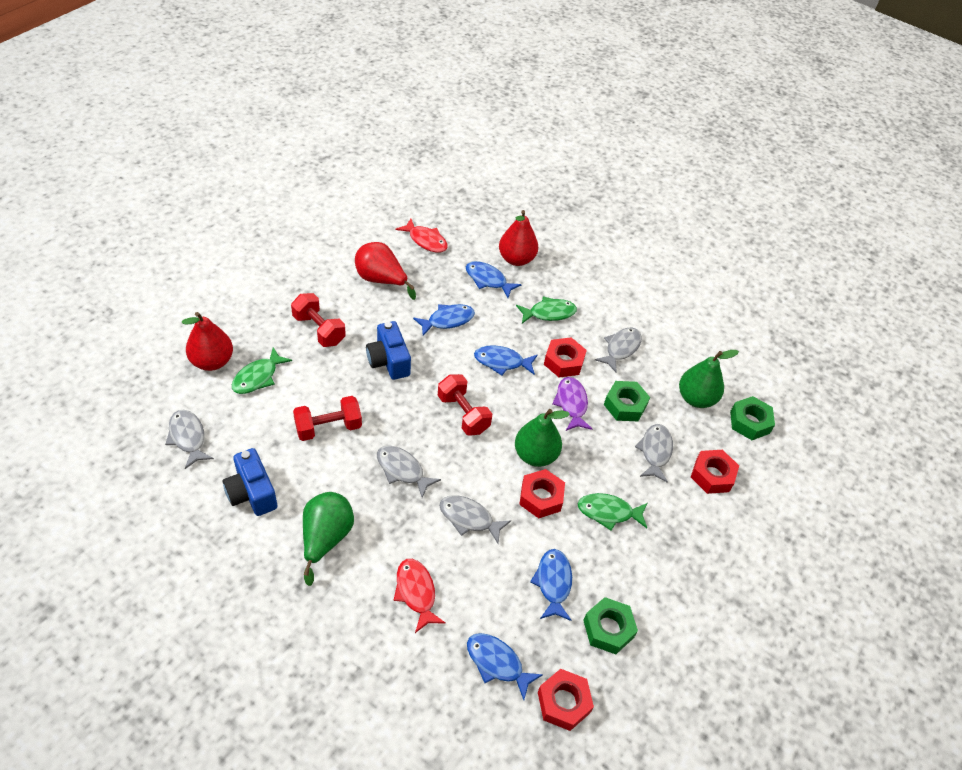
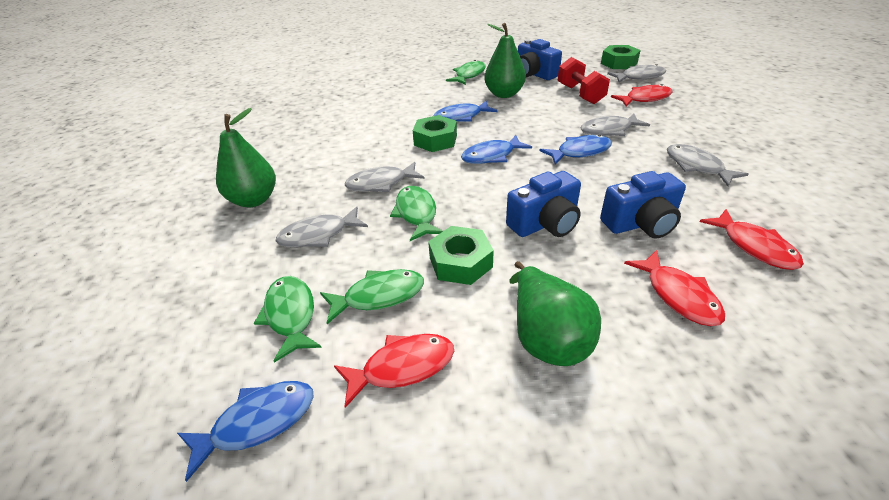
blue camera: [223,448,277,516] [366,321,411,380] = 2 -> [506,171,581,237] [518,39,562,80] [600,171,686,239] = 3
blue fish: [413,304,475,336] [466,261,522,298] [467,633,543,700] [474,345,537,375] [530,549,572,621] = 5 -> [177,381,314,482] [433,101,498,122] [461,135,532,164] [539,135,612,165] = 4
green fish: [232,347,292,394] [516,296,577,323] [578,493,648,531] = 3 -> [254,276,322,363] [320,269,424,324] [390,186,443,241] [446,60,486,85] = 4
purple fish: [552,377,592,431] = 1 -> none = 0
red dumbbell: [291,293,346,347] [293,396,362,441] [438,374,492,436] = 3 -> [557,57,610,104] = 1
red fish: [394,559,446,633] [396,219,448,253] = 2 -> [334,334,454,408] [611,84,672,107] [624,250,725,326] [699,209,804,270] = 4
red nut: [519,469,565,518] [538,669,594,731] [544,337,587,378] [691,450,739,494] = 4 -> none = 0
red pear: [182,312,233,371] [355,242,416,300] [499,210,538,266] = 3 -> none = 0

